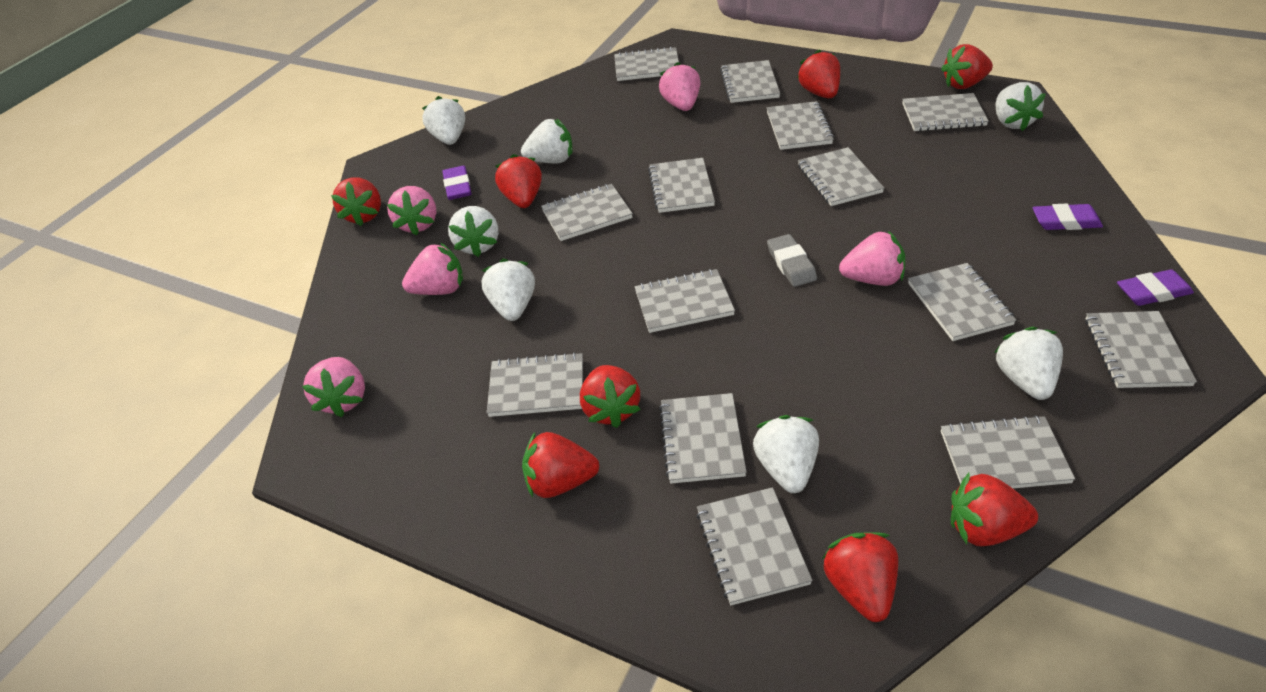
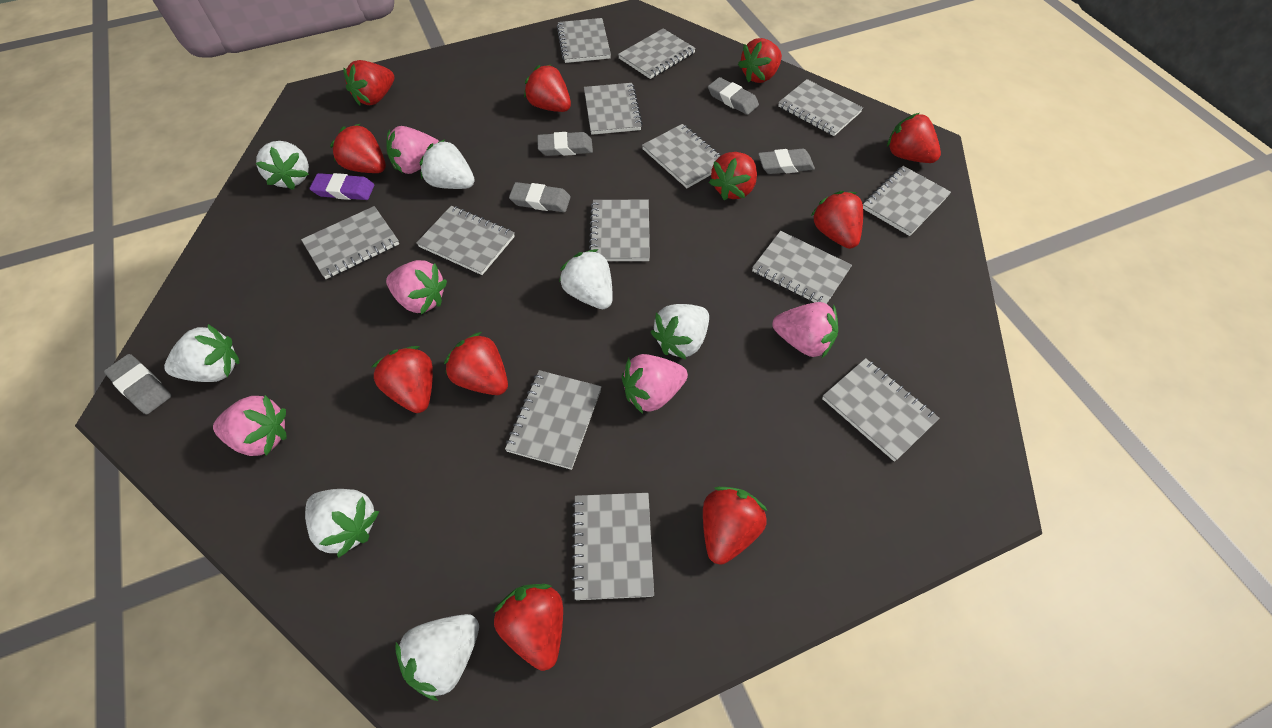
grey eraser: [767,234,817,287] = 1 -> [104,354,172,414] [509,182,571,212] [537,132,593,156] [708,77,759,115] [758,149,815,174] = 5
grey notebook: [487,352,583,417] [541,184,633,241] [614,47,679,81] [634,269,735,333] [648,158,715,213] [659,393,747,484] [696,487,813,605] [720,60,780,103] [767,101,834,150] [798,147,884,206] [902,93,989,131] [908,263,1016,341] [941,415,1075,488] [1085,311,1197,388] = 14 -> [301,206,399,279] [416,206,515,275] [505,370,602,470] [557,18,611,63] [571,493,654,600] [584,83,643,135] [589,200,650,261] [618,28,696,79] [642,124,721,188] [752,231,852,304] [778,79,863,136] [822,358,939,462] [863,166,951,236] = 13
purple eraser: [442,166,472,200] [1032,203,1103,230] [1117,269,1194,306] = 3 -> [310,173,374,200] = 1
red strawberry: [331,177,381,226] [495,154,542,208] [522,432,599,498] [580,365,641,428] [797,49,840,99] [822,532,898,622] [941,44,993,89] [951,473,1038,547] = 8 -> [330,124,386,173] [343,60,394,105] [372,346,433,413] [444,332,508,395] [493,584,563,671] [524,64,571,112] [703,487,767,565] [709,152,757,200] [738,38,782,83] [811,191,863,249] [887,113,941,163] = 11

